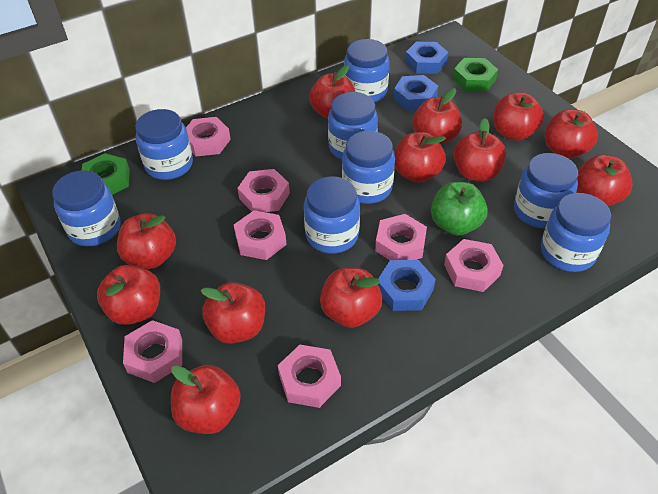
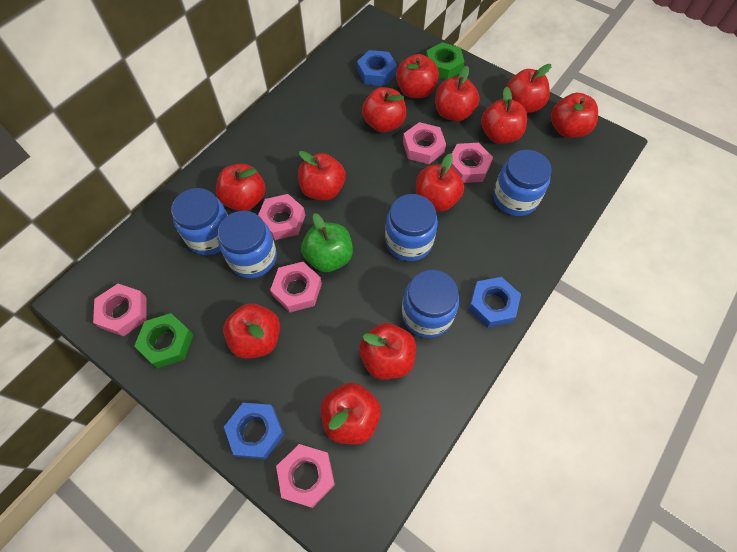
blue jar: [52,170,121,246] [136,109,193,180] [304,176,360,254] [328,92,378,160] [342,131,395,204] [344,39,390,103] [514,153,578,228] [541,193,611,272] = 8 -> [171,188,228,255] [218,211,277,278] [385,194,438,261] [402,270,459,338] [493,150,552,216] = 5
pink nut: [123,320,182,383] [186,117,231,156] [234,210,287,260] [238,169,290,212] [278,345,341,408] [375,214,427,260] [444,239,503,292] = 7 -> [93,284,147,337] [258,194,305,240] [270,262,322,312] [276,444,335,508] [403,122,446,164] [451,143,493,183] = 6

